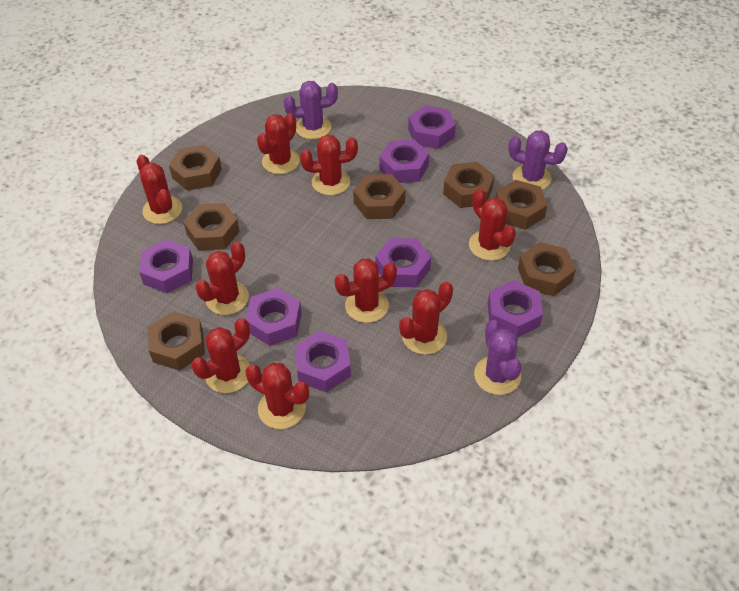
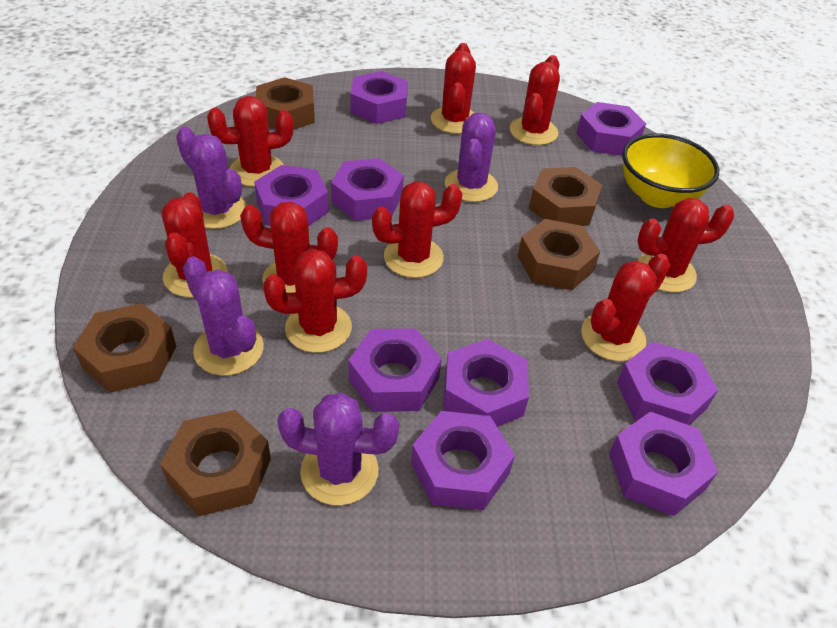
brown nut: [148,311,205,371] [169,145,222,191] [183,203,240,251] [353,174,405,219] [443,162,495,208] [495,180,547,230] [518,242,576,296] = 7 -> [73,303,177,393] [160,410,271,516] [256,77,315,130] [518,219,600,290] [529,167,602,226] = 5
purple cactus: [284,81,338,140] [474,320,521,395] [508,131,568,190] = 3 -> [176,127,247,229] [183,256,264,376] [277,392,400,505] [445,113,498,202] = 4
purple nut: [139,239,193,293] [245,288,302,346] [295,331,351,392] [375,238,431,287] [379,139,429,183] [408,105,456,149] [488,280,543,338] = 7 -> [254,165,329,226] [331,158,404,221] [348,329,442,412] [350,71,408,124] [411,411,515,510] [443,339,529,427] [576,102,646,156] [609,411,718,516] [617,342,718,425] = 9
yellow bowl: none = 0 -> [622,133,720,208] = 1

